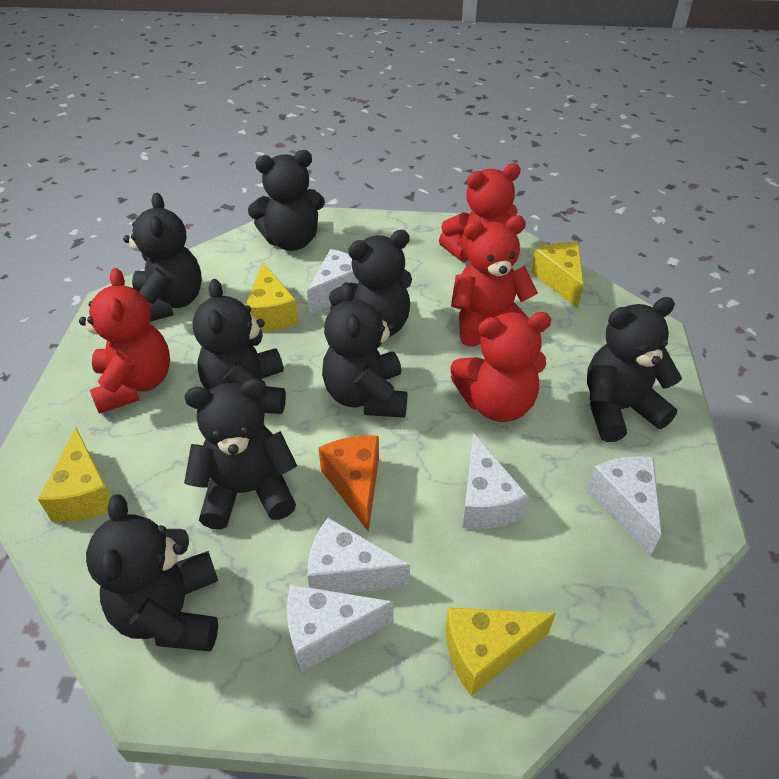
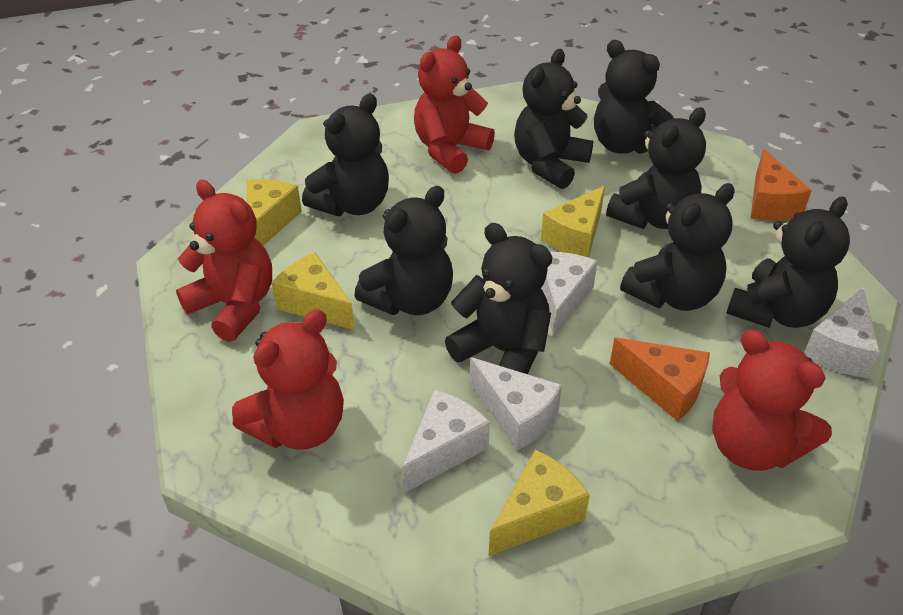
orange cheese: [319,435,379,532] = 1 -> [610,337,710,421] [751,149,812,220] = 2
white cheese: [287,585,394,673] [307,249,359,315] [308,518,410,593] [462,433,529,529] [587,456,661,557] = 5 -> [402,390,490,493] [470,357,562,450] [541,252,598,337] [804,288,880,378] = 4

